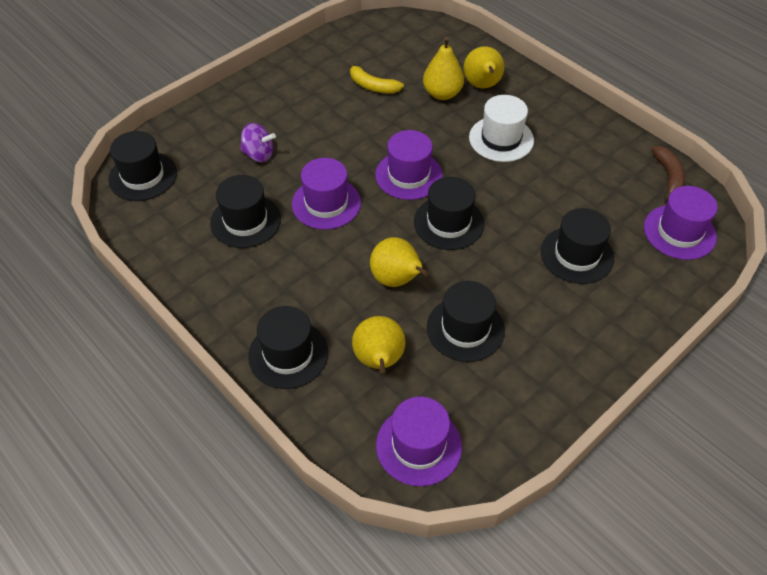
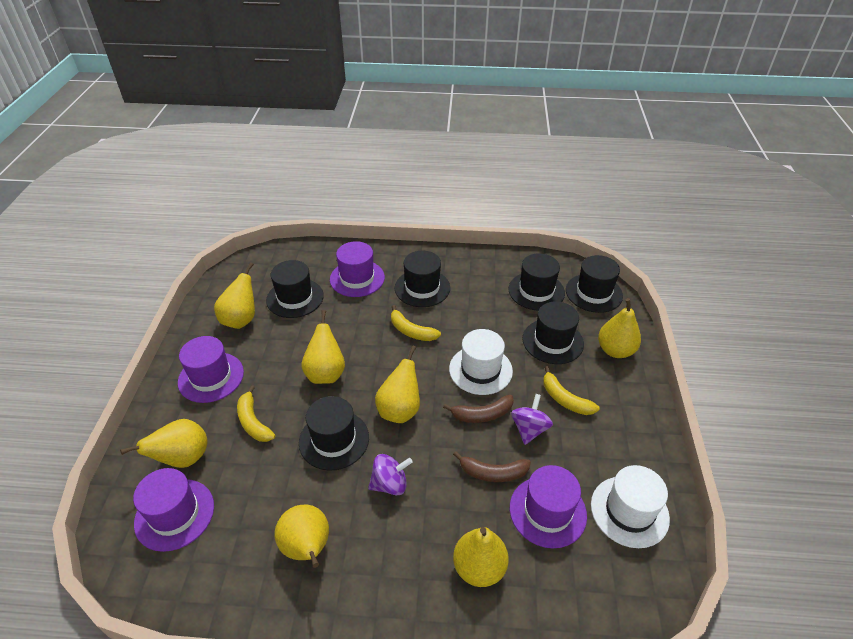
brown banana: [652,146,685,200] = 1 -> [443,395,514,423] [453,451,531,482] = 2
purple spinning top: [240,123,276,162] = 1 -> [368,454,413,496] [511,394,553,445] = 2
white hat: [469,95,534,162] = 1 -> [449,329,513,395] [591,465,670,548] = 2
yellow banana: [349,61,404,93] = 1 -> [237,385,275,442] [391,305,441,341] [543,366,600,415] = 3
yellow pear: [352,316,406,373] [370,237,429,287] [423,36,464,100] [463,46,504,88] = 4 -> [120,419,207,468] [214,262,255,329] [275,505,329,568] [301,310,345,384] [375,345,420,423] [453,527,509,587] [598,298,641,358] = 7

